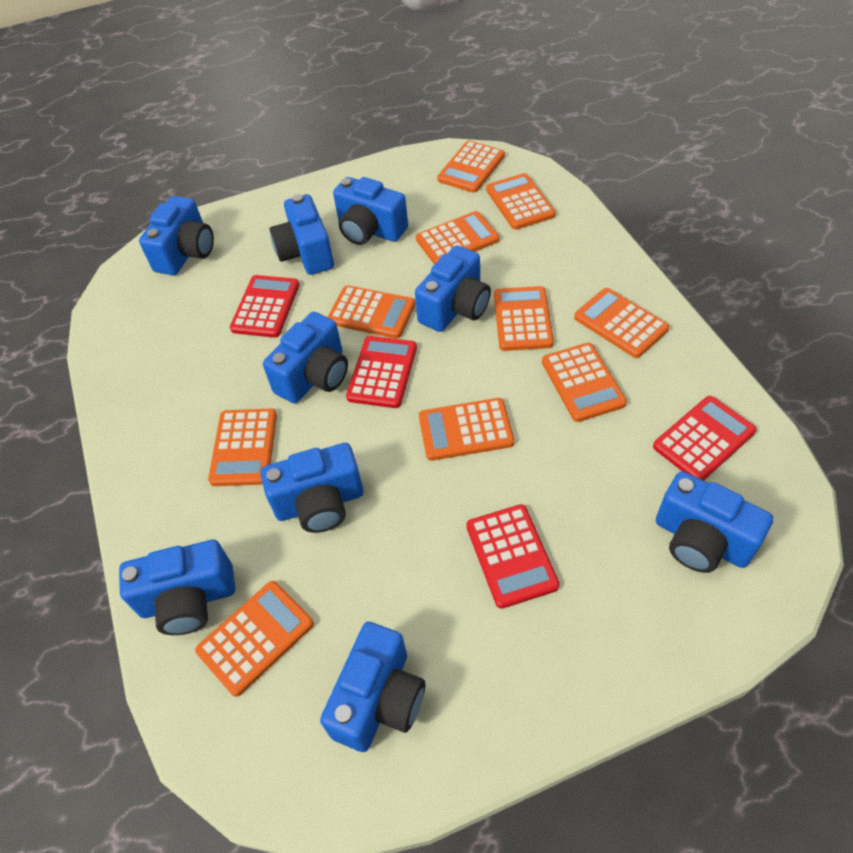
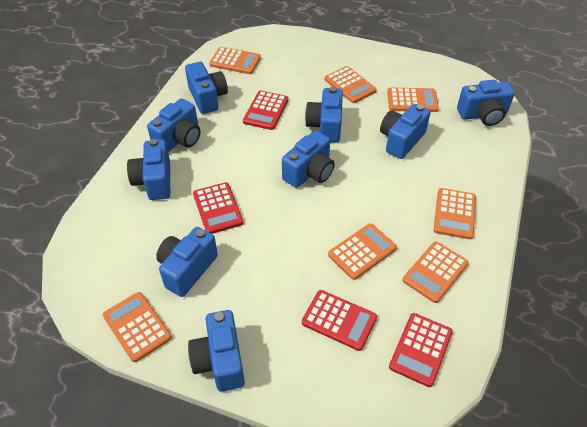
orange calculator: [195,581,314,697] [208,409,277,486] [328,285,415,339] [416,211,499,265] [419,398,514,461] [437,141,505,193] [486,173,556,230] [494,286,554,351] [542,343,627,422] [574,288,669,358] = 10 -> [103,292,172,362] [209,47,261,74] [325,66,377,103] [328,223,397,280] [387,88,439,112] [403,241,469,303] [434,188,476,239] = 7

